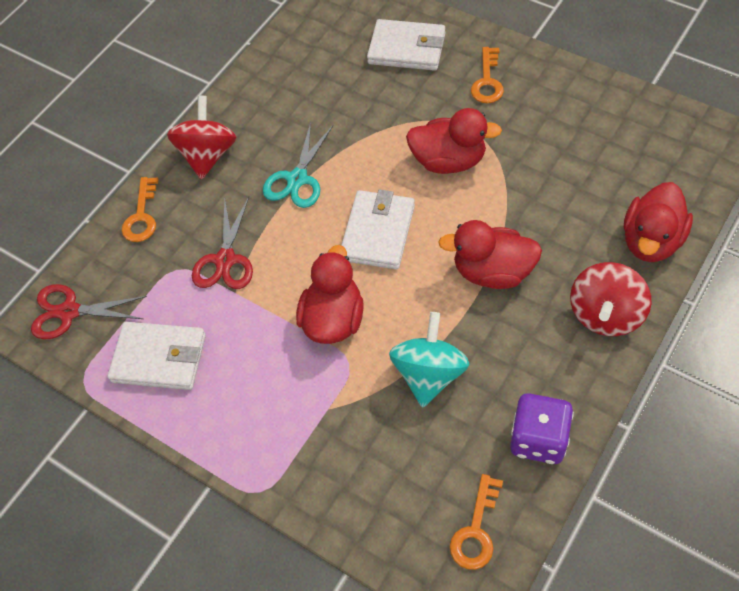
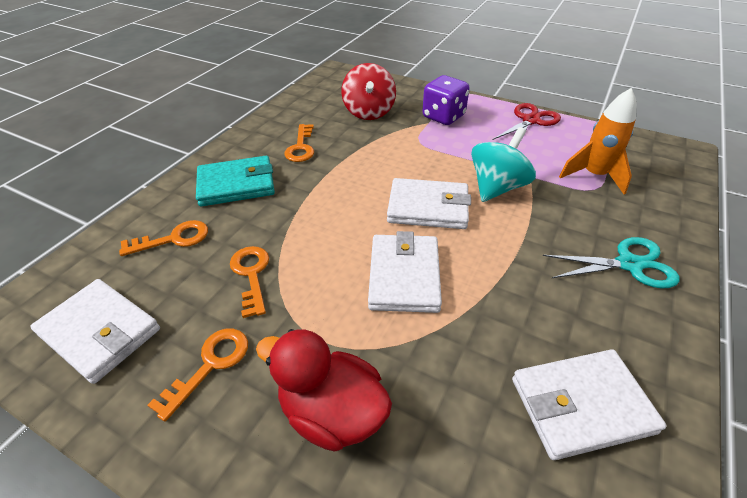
orange key: [122,177,158,242] [450,474,503,570] [471,47,504,103] = 3 -> [119,220,208,256] [147,328,248,422] [230,246,269,318] [284,124,314,162] = 4
orange rocket: none = 0 -> [559,88,637,195] = 1
red duck: [296,245,364,344] [406,108,502,174] [438,220,542,289] [624,182,693,262] = 4 -> [256,329,392,452] = 1
red scissors: [31,284,147,339] [192,197,253,289] = 2 -> [493,103,561,140] = 1
red spinning top: [167,96,236,180] [570,262,651,336] = 2 -> [341,63,396,120] = 1
turquoise wallet: none = 0 -> [196,156,275,207] = 1
white wallet: [108,322,206,390] [341,189,415,270] [367,19,445,71] = 3 -> [30,279,160,384] [368,231,442,313] [387,178,471,229] [512,349,667,460] = 4

